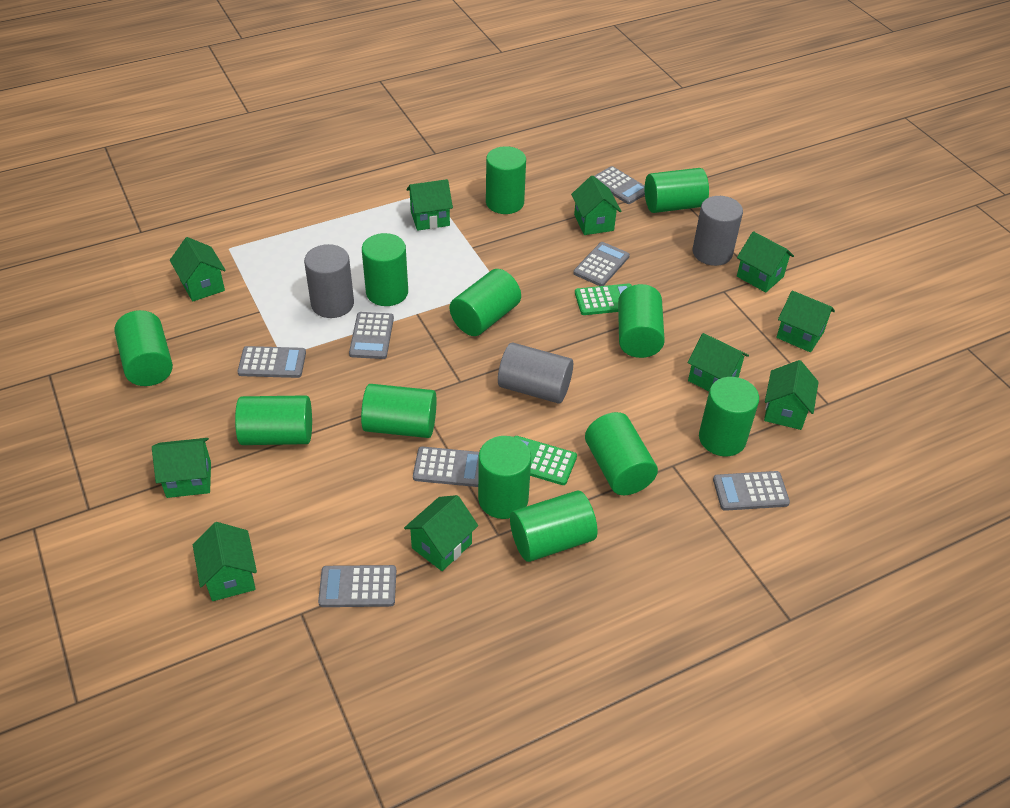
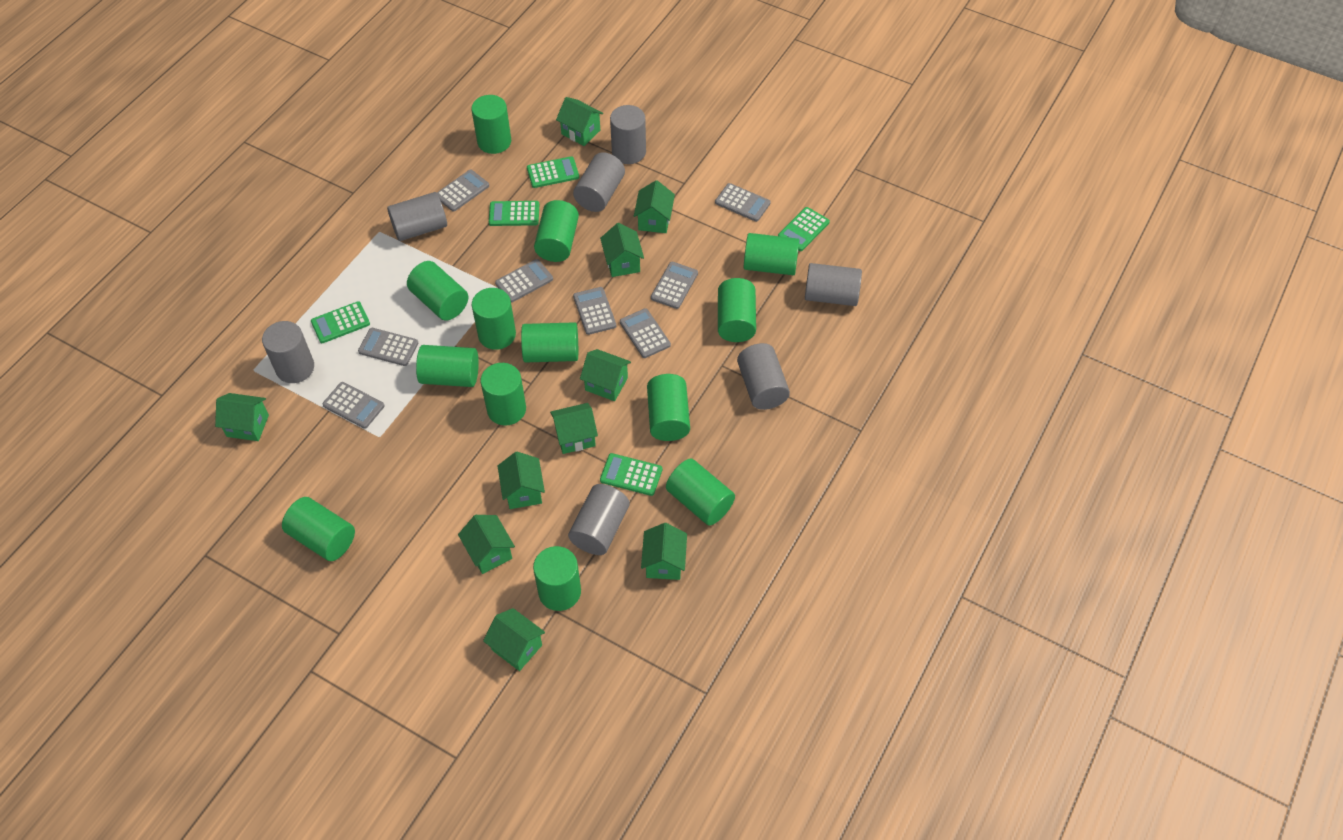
green calculator: [514,436,577,485] [575,284,632,315] = 2 -> [311,301,370,343] [489,201,539,226] [527,156,579,188] [600,453,663,496] [778,207,830,251] = 5
green cylinder: [114,310,173,386] [235,395,312,445] [361,384,437,438] [362,233,408,306] [450,269,521,336] [478,436,531,519] [486,146,526,214] [510,491,597,562] [585,412,658,495] [618,284,665,358] [645,168,709,213] [699,377,759,456] = 12 -> [282,497,355,561] [407,261,469,321] [416,345,479,387] [471,95,511,154] [472,288,516,350] [480,363,526,426] [521,322,578,363] [533,546,581,611] [534,200,579,262] [647,374,690,441] [666,459,735,526] [718,278,756,342] [744,233,799,275] = 13
grey calculator: [237,346,306,378] [318,565,396,607] [349,312,394,359] [413,446,479,487] [573,242,630,286] [594,166,645,204] [713,471,790,511] = 7 -> [323,382,385,429] [358,328,418,366] [437,170,489,212] [495,259,553,302] [573,287,616,335] [620,308,671,358] [651,262,698,309] [715,183,771,222] = 8
grey cylinder: [304,244,354,318] [498,343,573,404] [692,196,743,266] = 3 -> [262,321,314,383] [387,192,447,241] [568,484,630,555] [573,152,625,212] [610,105,646,164] [737,343,790,410] [805,263,862,306] = 7

